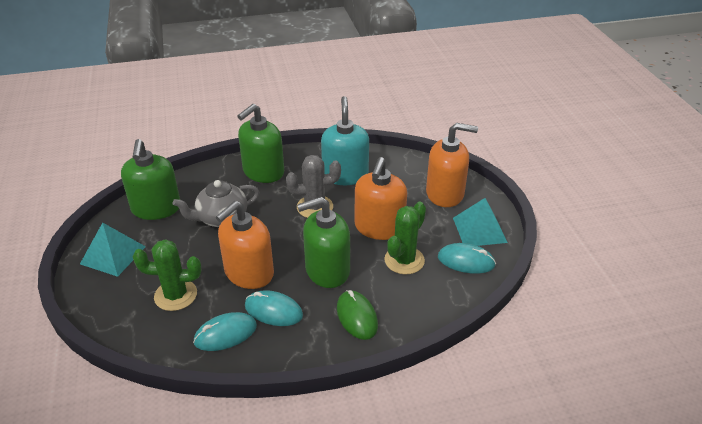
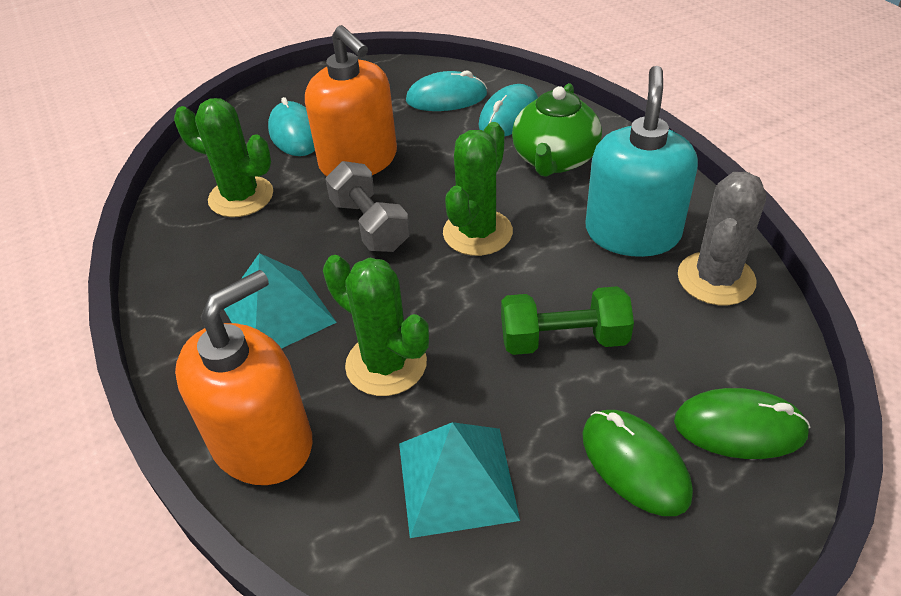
green cactus: [133,239,201,311] [384,202,426,274] = 2 -> [174,98,273,217] [323,255,429,396] [443,122,513,256] = 3
green dumbbell: none = 0 -> [501,286,634,355] = 1
green mouse: [337,290,378,340] = 1 -> [583,410,693,516] [674,388,810,459] = 2
green soap dispenser: [121,139,180,220] [237,104,284,183] [297,197,350,288] = 3 -> none = 0
green teapot: none = 0 -> [512,83,602,177] = 1
grey dumbbell: none = 0 -> [325,161,410,252] = 1
grey teapot: [173,180,259,227] = 1 -> none = 0
orange soap dispenser: [216,201,274,289] [355,157,407,240] [426,123,478,207] = 3 -> [175,270,313,485] [305,25,397,176] = 2

